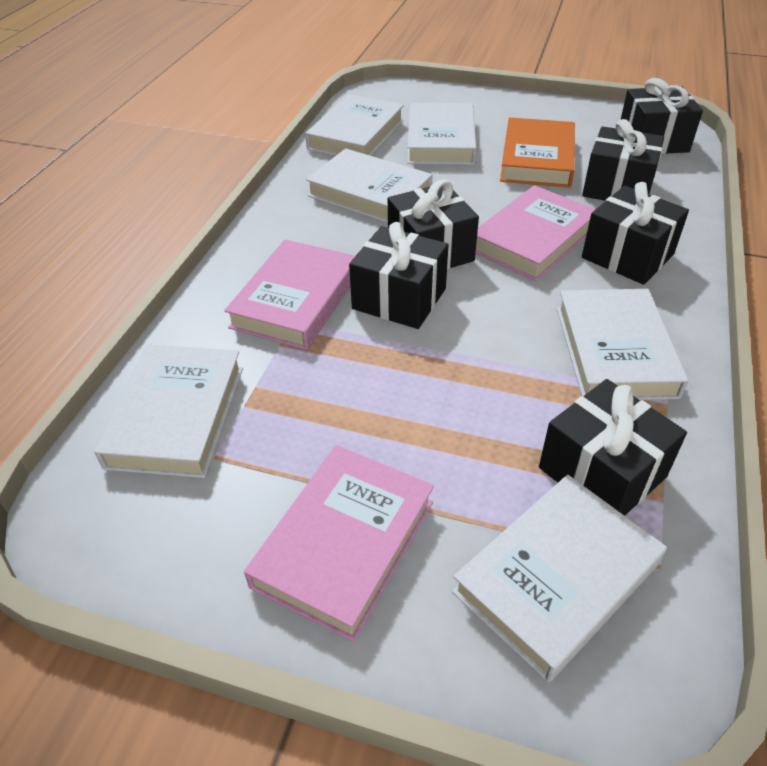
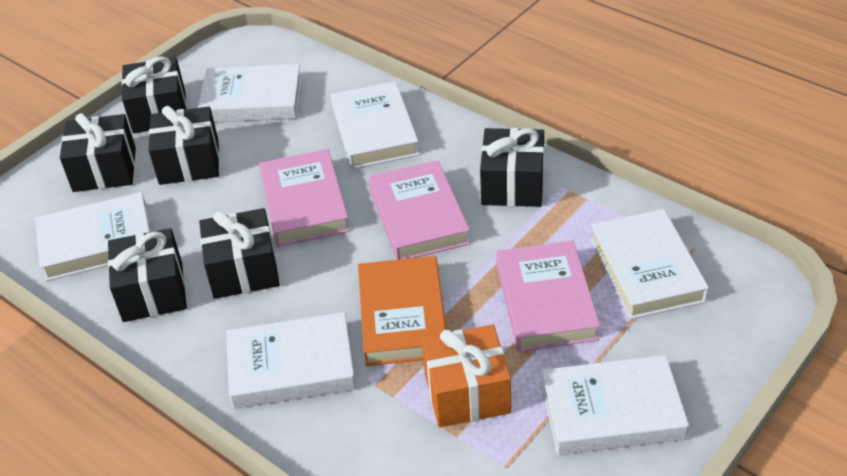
orange gift: none = 0 -> [422,324,511,427] = 1

